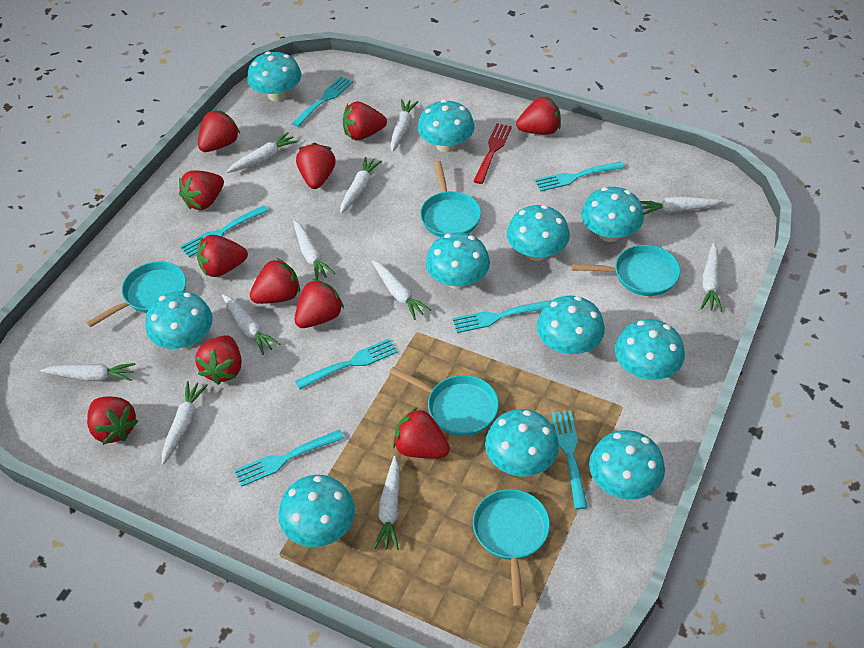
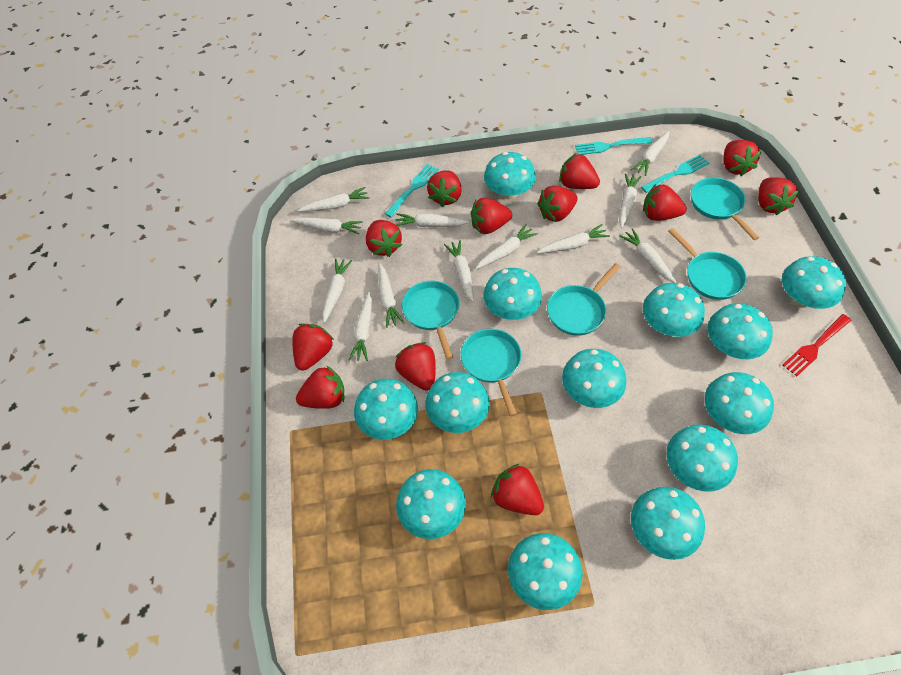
red strawberry: [87,396,138,445] [179,171,224,210] [195,335,242,385] [197,235,248,277] [198,110,240,152] [250,258,300,304] [295,279,344,328] [296,143,336,189] [343,102,387,140] [393,408,450,458] [516,96,561,135] = 11 -> [292,324,334,371] [296,365,344,409] [366,220,402,257] [395,342,436,391] [427,170,462,207] [471,198,512,234] [491,464,544,515] [537,186,577,222] [559,153,600,189] [643,184,687,221] [723,140,761,176] [758,177,799,215] = 12
turquoise fork: [180,205,268,257] [234,430,344,487] [292,76,353,127] [295,339,397,389] [452,300,552,333] [535,161,625,191] [552,411,588,509] = 7 -> [385,164,439,217] [575,137,652,155] [641,155,709,193] = 3
turquoise mushroom: [146,291,213,350] [247,51,302,102] [279,475,355,547] [418,100,475,152] [426,232,490,289] [485,409,559,477] [507,205,570,261] [537,296,605,355] [581,187,644,242] [589,430,665,499] [615,319,685,380] = 11 -> [354,378,418,440] [396,469,466,539] [425,372,490,433] [483,268,542,320] [484,152,536,199] [508,533,583,610] [562,349,627,408] [631,487,705,560] [643,283,705,337] [667,425,738,491] [705,372,774,434] [708,303,773,359] [782,256,846,309] = 13
white carrot: [40,363,136,381] [162,381,208,465] [222,294,280,355] [226,132,298,173] [293,220,335,280] [340,157,382,214] [372,260,431,320] [374,456,400,550] [390,99,418,152] [640,196,723,215] [700,243,722,312] = 11 -> [290,217,363,235] [298,187,369,212] [322,258,352,323] [349,292,372,361] [378,263,404,328] [396,213,469,227] [444,240,474,302] [475,224,538,269] [537,224,610,254] [619,173,641,228] [619,228,677,283] [631,131,669,176] = 12

